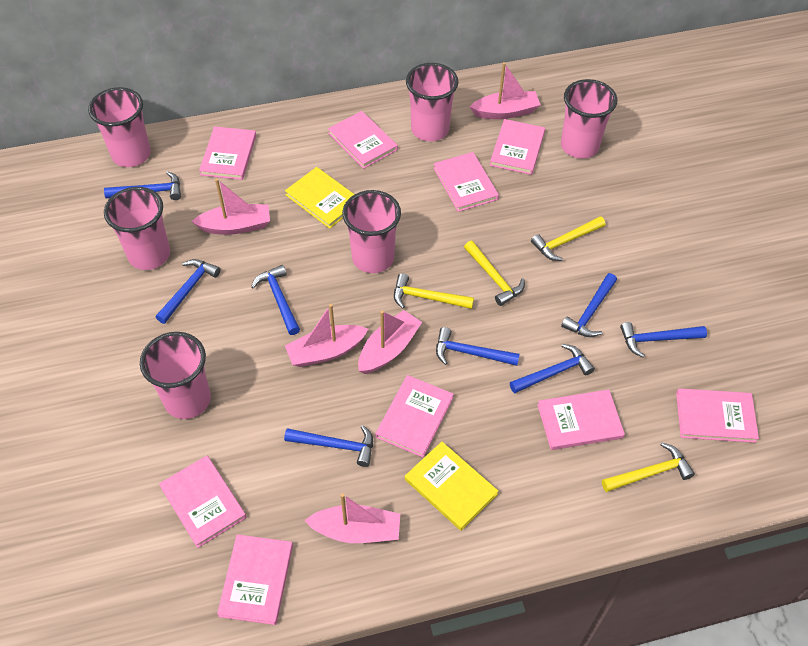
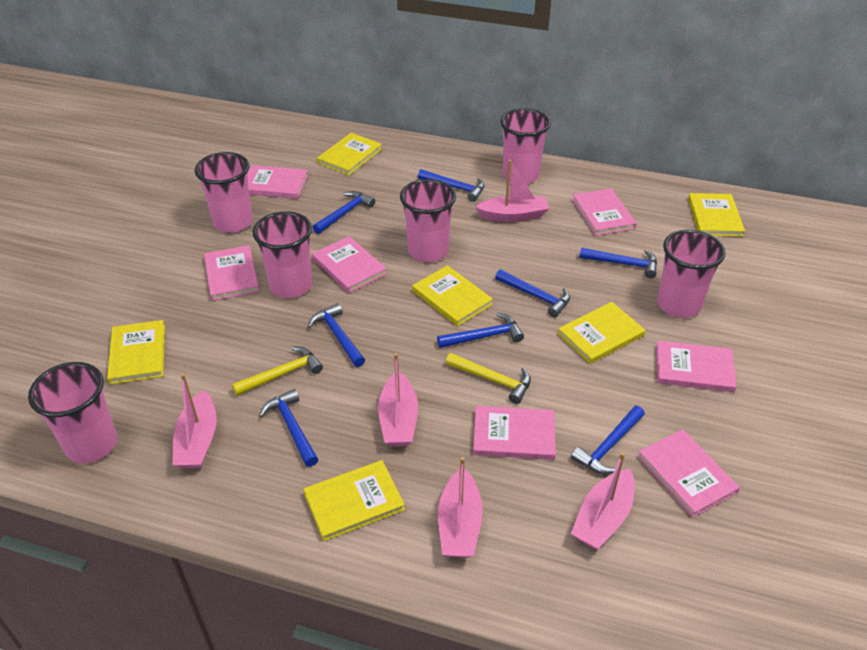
pink book: [159,456,246,548] [199,126,256,180] [217,534,293,625] [328,111,398,169] [375,375,454,457] [433,152,499,212] [490,119,545,175] [537,389,625,450] [676,388,759,443] = 9 -> [204,245,260,301] [248,165,308,199] [312,236,387,293] [473,406,556,460] [572,188,637,236] [637,429,740,518] [656,341,737,392] = 7
yellow book: [285,167,354,229] [405,442,498,531] = 2 -> [107,320,165,384] [303,460,405,541] [317,133,382,176] [412,265,493,326] [558,302,645,364] [688,193,745,237] = 6
yellow hammer: [394,273,474,309] [464,241,525,306] [531,216,605,261] [602,443,695,492] = 4 -> [232,346,323,396] [446,353,531,404] = 2

